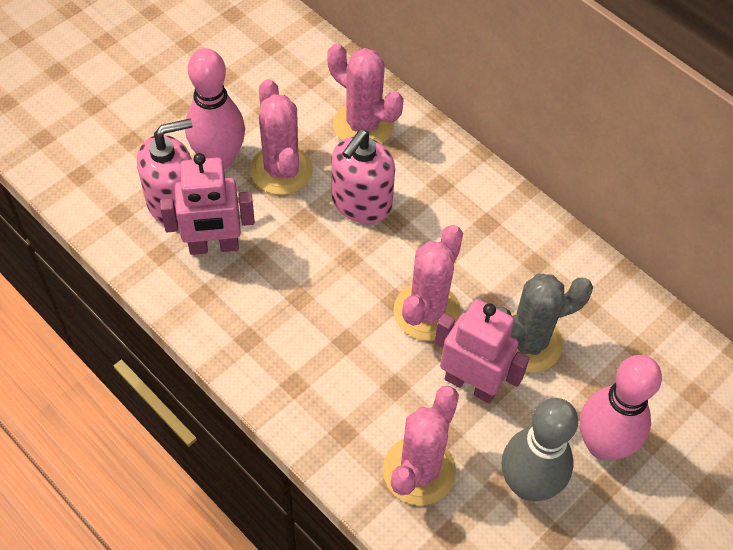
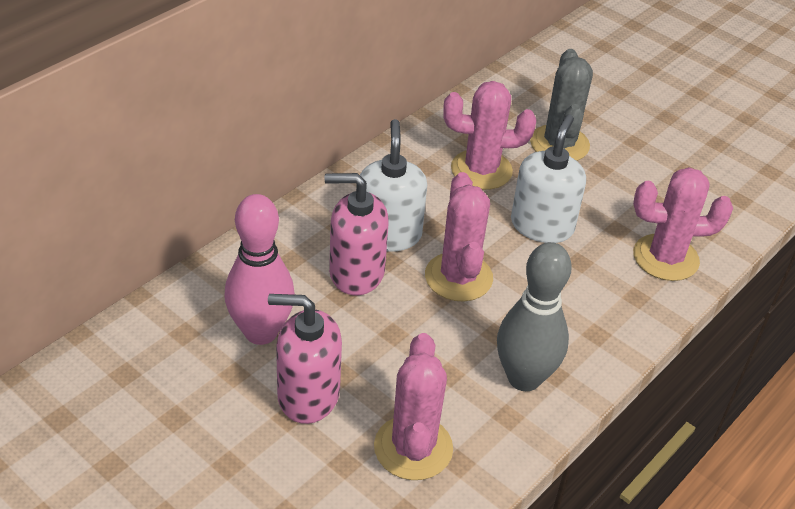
pink bowling pin: [185,48,245,169] [580,355,662,460] = 2 -> [224,194,295,345] = 1
pink robot: [160,153,255,255] [434,299,529,404] = 2 -> none = 0
white soap dispenser: none = 0 -> [360,119,427,252] [511,115,586,243] = 2

